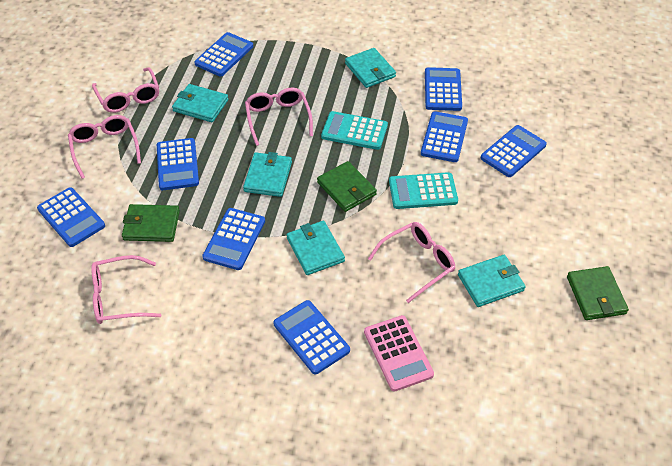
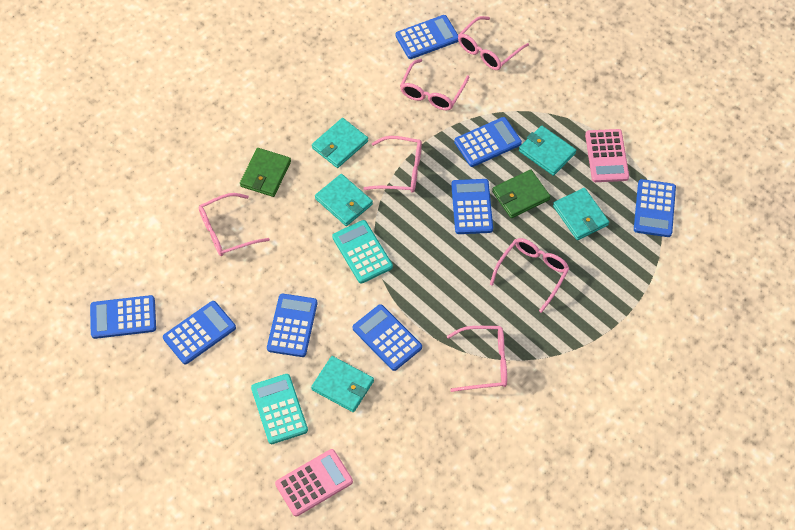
green wallet: [122,204,180,242] [317,161,377,212] [567,266,629,320] = 3 -> [240,148,291,197] [492,169,550,218] = 2
pink calculator: [364,315,434,392] = 1 -> [275,449,353,517] [585,129,629,182] = 2
pink glasses: [68,115,141,179] [91,255,162,324] [92,67,159,113] [245,88,313,146] [368,222,455,303] = 5 -> [198,193,270,256] [363,136,422,193] [400,59,469,110] [447,326,507,392] [458,16,529,70] [490,238,569,313] = 6

